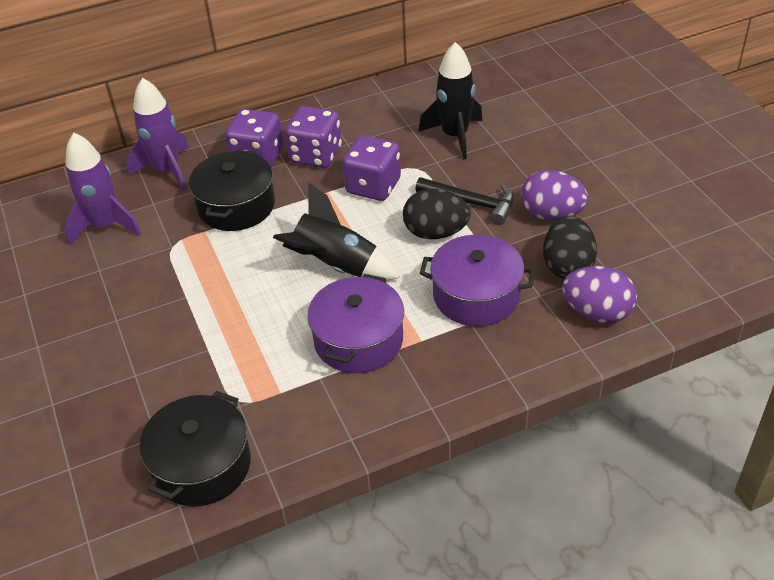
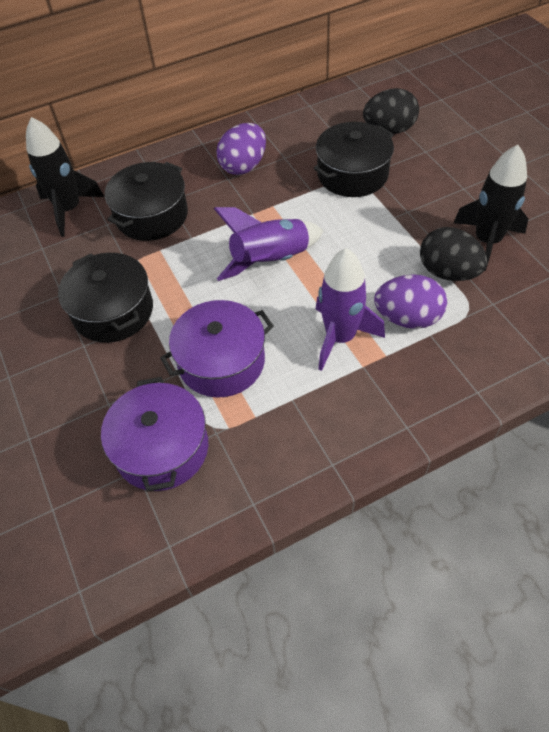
black hammer: [415,177,514,225] = 1 -> none = 0
black pot: [139,391,251,506] [189,150,275,231] = 2 -> [58,253,153,343] [105,162,188,241] [314,122,394,197] = 3
purple dice: [225,109,283,167] [285,106,342,168] [342,135,401,201] = 3 -> none = 0

